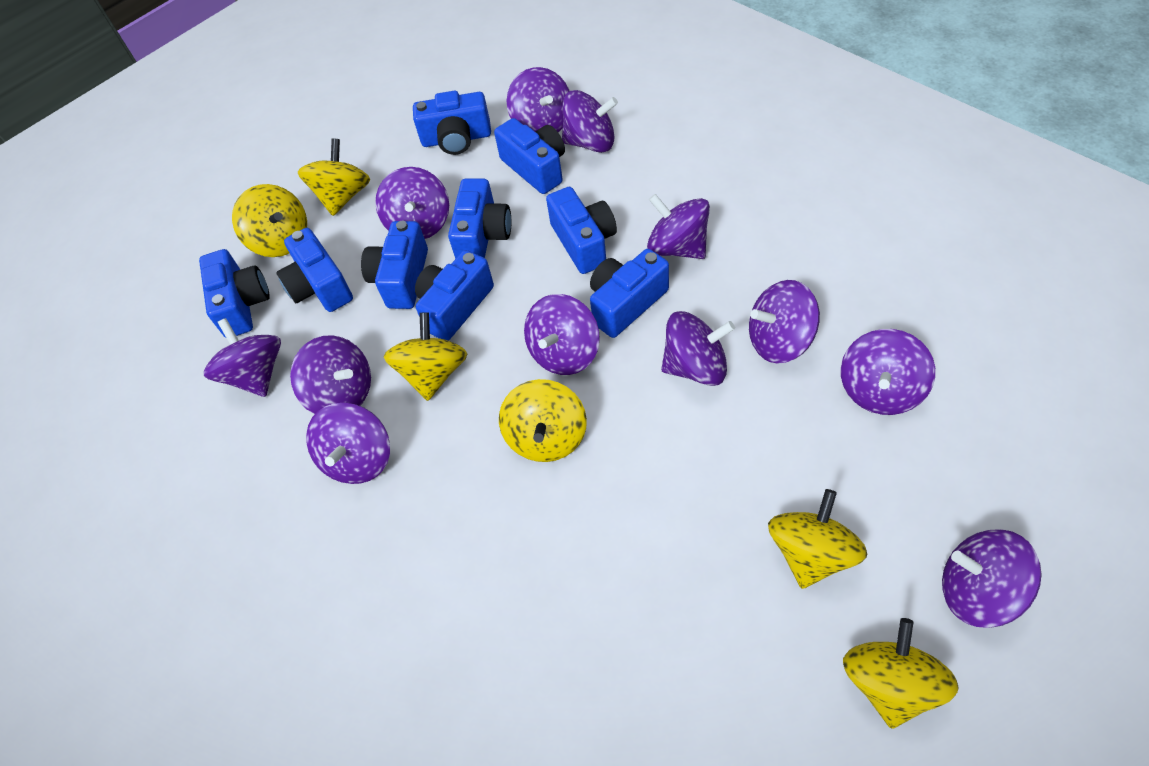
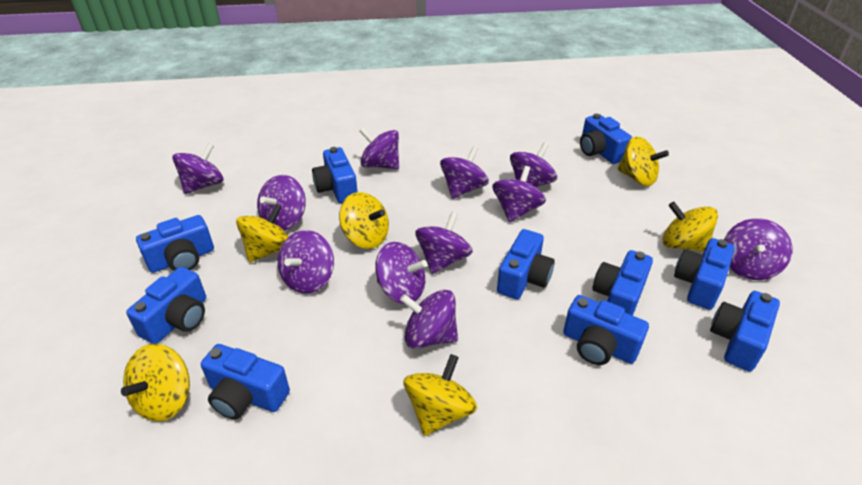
blue camera: [199,249,270,338] [276,228,353,312] [361,221,428,309] [413,91,491,155] [415,250,494,341] [448,179,511,259] [494,118,565,194] [546,187,617,274] [590,249,669,338] = 9 -> [126,267,206,344] [136,215,214,273] [201,344,290,420] [312,147,358,203] [497,229,555,299] [563,295,649,365] [580,114,632,164] [592,250,653,316] [674,238,735,310] [710,291,780,372] = 10
purple spinning top: [204,318,281,397] [290,335,371,414] [306,403,390,484] [375,167,449,239] [507,67,569,132] [524,294,600,375] [562,90,618,153] [647,194,710,259] [661,311,735,386] [749,280,820,364] [841,329,935,415] [942,529,1042,628] = 12 -> [172,143,224,194] [257,175,306,231] [278,230,334,294] [359,128,399,169] [375,242,427,304] [400,290,458,349] [415,212,473,274] [440,146,489,199] [492,166,546,223] [510,142,557,187] [724,218,792,280] = 11

